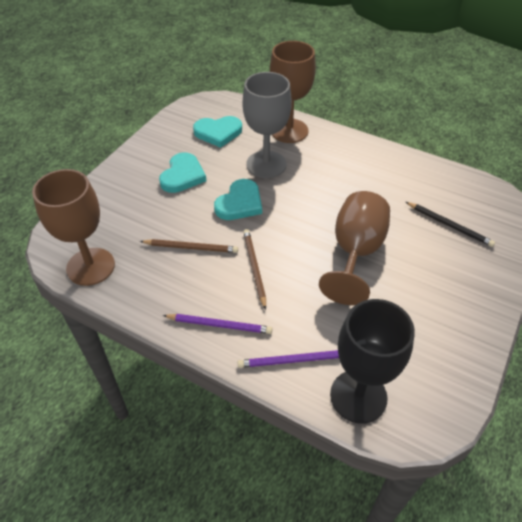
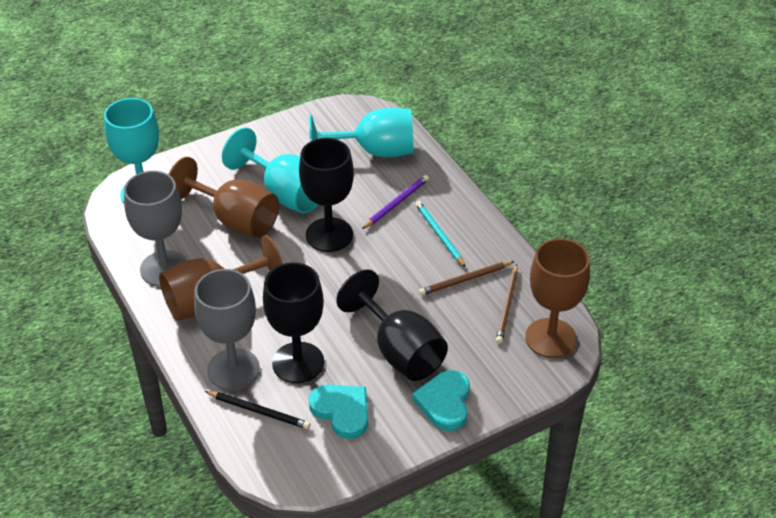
black goblet: [330,299,415,424] = 1 -> [263,262,324,383] [299,138,354,252] [336,269,448,381] = 3
grey goblet: [243,72,292,178] = 1 -> [124,171,187,287] [194,269,260,390] = 2
purple pencil: [163,314,272,334] [238,350,339,368] = 2 -> [362,175,429,229] = 1
turquoise goblet: none = 0 -> [104,98,159,203] [222,127,318,213] [309,108,413,157] = 3
turquoise heart: [159,152,206,193] [193,116,242,148] [214,179,262,220] = 3 -> [309,385,368,439] [412,370,470,431] = 2
turquoise pencil: none = 0 -> [415,201,466,268] = 1

